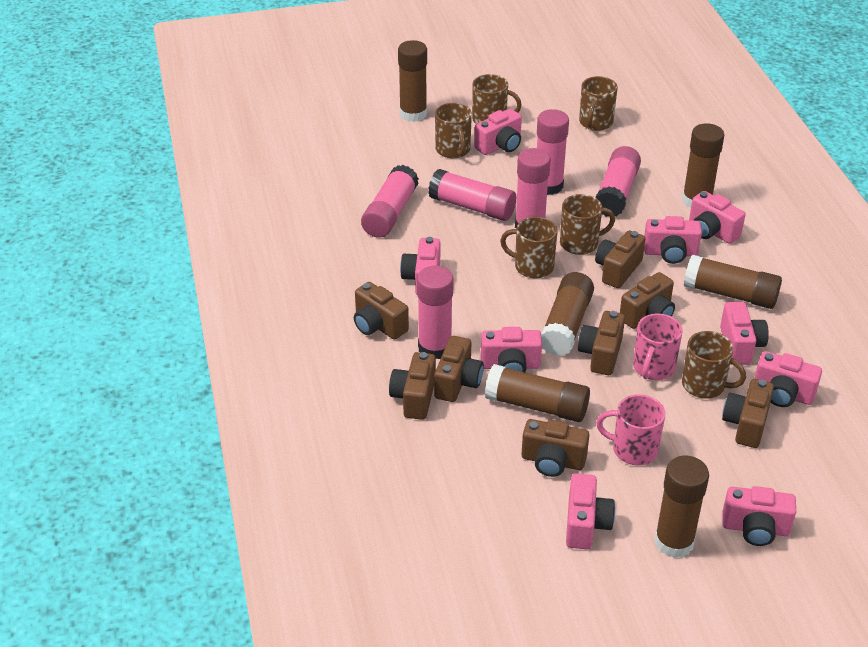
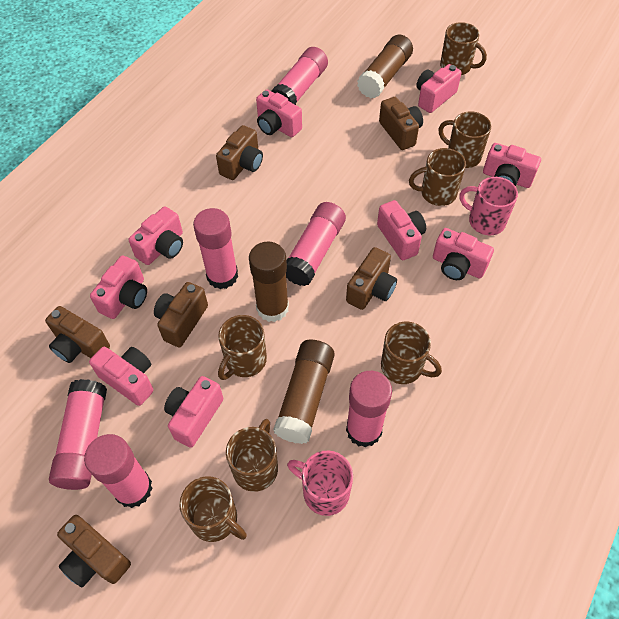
brown camera: [354,282,409,340] [389,352,436,420] [434,336,484,402] [522,419,589,477] [578,311,625,375] [595,230,645,288] [620,272,675,329] [722,379,774,448] = 8 -> [45,306,110,363] [57,515,131,587] [154,282,208,347] [216,125,263,180] [346,247,397,310] [379,97,423,150] = 6
brown glue stick: [398,40,427,122] [485,364,590,422] [541,272,594,356] [654,455,709,558] [682,123,724,208] [684,255,782,309] = 6 -> [249,241,289,322] [273,339,335,444] [357,35,413,98] = 3
brown mug: [435,103,472,158] [472,74,522,124] [500,217,558,278] [560,194,615,255] [579,76,618,131] [682,331,746,399] = 6 -> [179,476,247,542] [218,315,267,380] [226,419,278,492] [381,322,442,384] [409,148,466,206] [439,112,491,168] [440,22,487,75] = 7

